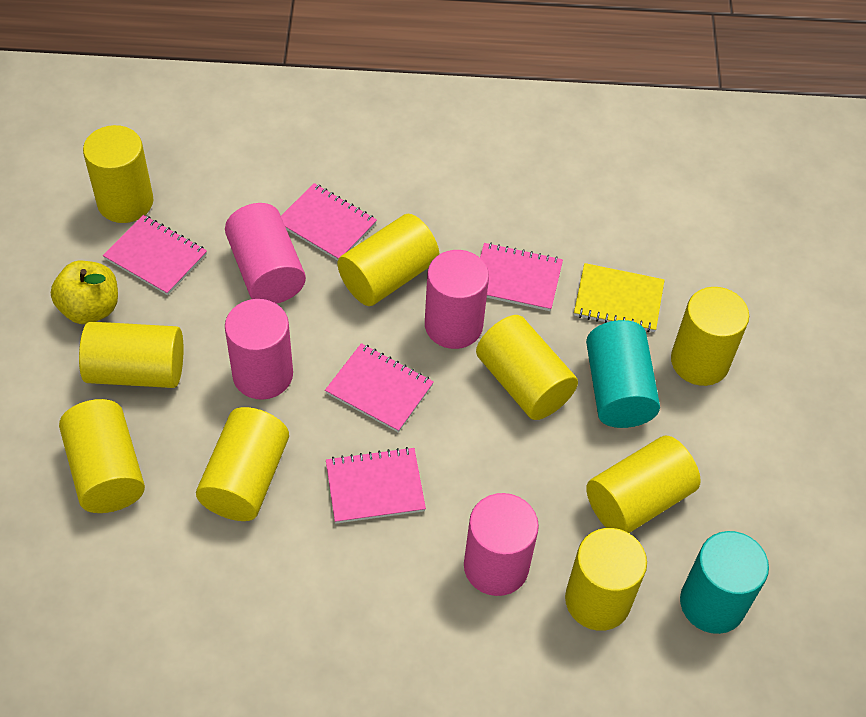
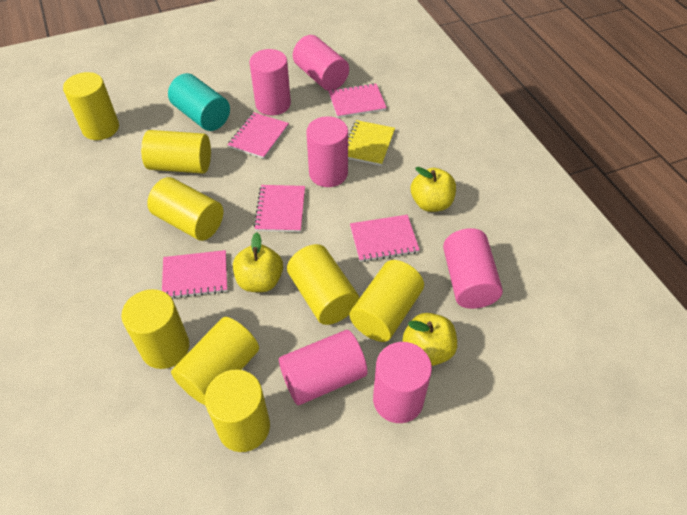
pink cylinder: [225,203,306,304] [225,299,293,400] [425,250,489,349] [464,493,539,596] = 4 -> [249,49,291,115] [279,330,368,405] [293,35,349,91] [306,116,348,187] [373,342,432,423] [443,228,503,309] = 6
turquoise cylinder: [586,320,660,428] [680,531,769,634] = 2 -> [168,73,230,131] = 1
yellow apple: [51,261,118,324] = 1 -> [233,232,283,292] [403,313,457,366] [411,167,456,212] = 3
yellow cylinder: [59,399,145,513] [79,322,183,388] [83,125,153,223] [196,407,289,521] [337,214,439,306] [476,315,578,420] [565,528,647,631] [586,436,701,533] [671,287,749,386] = 9 -> [63,72,119,140] [121,289,189,369] [141,130,211,174] [147,177,223,241] [171,317,259,405] [205,370,270,452] [287,244,359,325] [350,260,424,342] = 8

